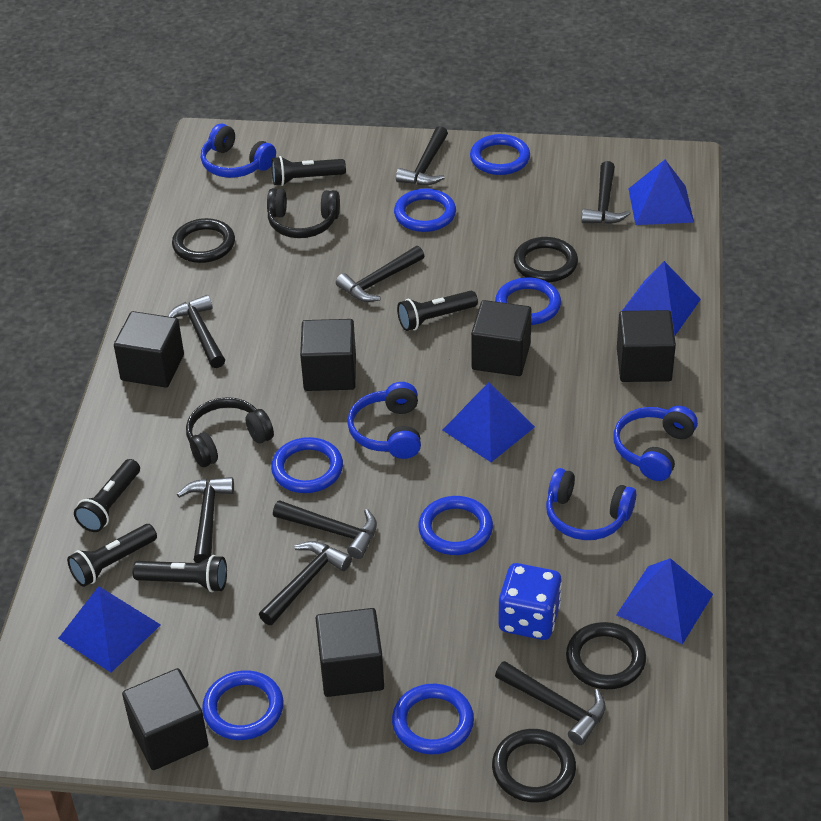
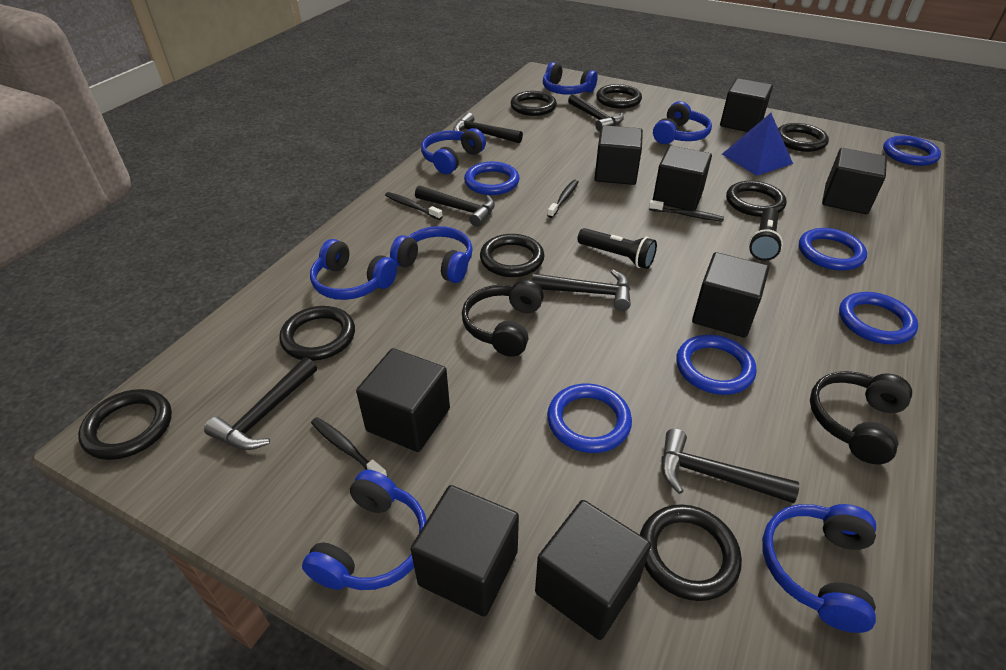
black cube: [114,311,184,388] [122,668,208,770] [300,319,356,391] [316,608,384,697] [471,300,532,376] [617,310,676,382] = 6 -> [356,348,450,452] [411,485,519,617] [535,500,651,640] [594,125,643,185] [653,146,712,210] [692,252,769,338] [720,78,773,132] [822,148,887,214] = 8
black flashlight: [67,524,157,587] [74,459,140,532] [132,555,227,592] [271,156,346,186] [397,291,478,331] = 5 -> [577,228,657,269] [749,208,783,261] = 2
black hammer: [168,295,225,368] [177,477,234,563] [259,541,352,625] [273,500,377,559] [336,246,424,302] [396,126,448,185] [495,661,606,745] [582,161,631,224] = 8 -> [204,357,317,450] [415,185,495,227] [453,112,523,143] [532,270,631,311] [568,94,624,132] [661,429,799,503] = 6
black ring: [172,218,235,263] [492,729,576,803] [514,237,578,282] [566,622,646,689] = 4 -> [78,389,172,460] [279,306,355,361] [480,234,545,277] [510,91,557,116] [596,84,642,109] [640,504,742,601] [726,181,786,217] [778,123,829,152] = 8
black toothbrush: none = 0 -> [311,417,387,476] [385,192,443,220] [547,180,579,218] [649,200,724,221] = 4
blue dice: [499,563,562,640] = 1 -> none = 0
blue headphones: [201,124,276,178] [347,382,421,459] [546,468,636,540] [614,406,698,481] = 4 -> [302,470,427,590] [310,239,397,300] [390,226,473,283] [421,128,486,174] [543,62,598,95] [653,101,712,144] [762,504,876,633] = 7
blue pyramid: [58,586,161,673] [443,382,535,462] [616,558,713,644] [618,261,701,336] [629,160,694,225] = 5 -> [722,113,793,176] = 1
blue ring: [202,670,284,740] [271,437,343,493] [392,684,474,754] [394,189,456,232] [418,496,493,555] [470,134,530,175] [495,277,561,325] = 7 -> [464,162,519,195] [547,384,632,453] [676,335,757,395] [799,228,867,271] [839,292,918,344] [883,135,941,166] = 6

